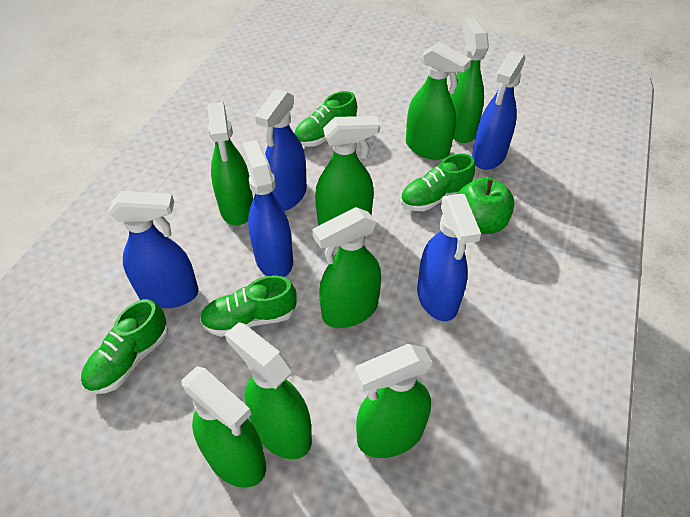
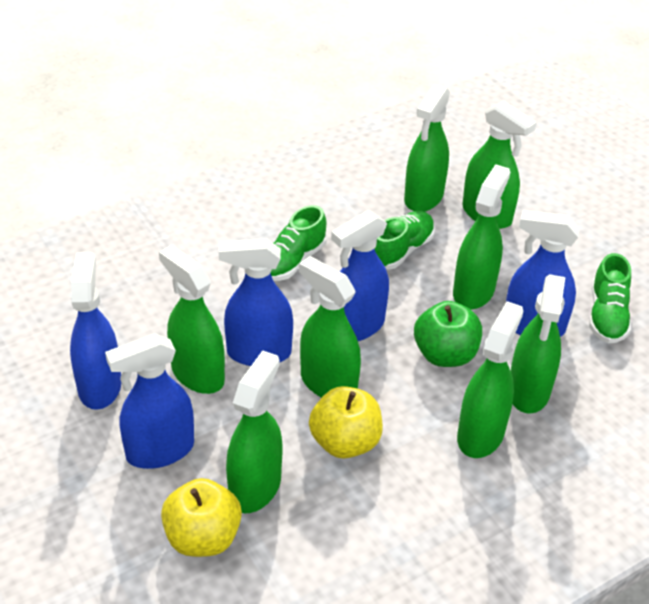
green shoe: [81,299,169,394] [200,275,297,337] [294,91,357,147] [400,154,475,212] = 4 -> [271,205,327,281] [374,211,435,270] [589,253,631,343] = 3
yellow apple: none = 0 -> [161,478,242,557] [309,386,383,459] = 2

